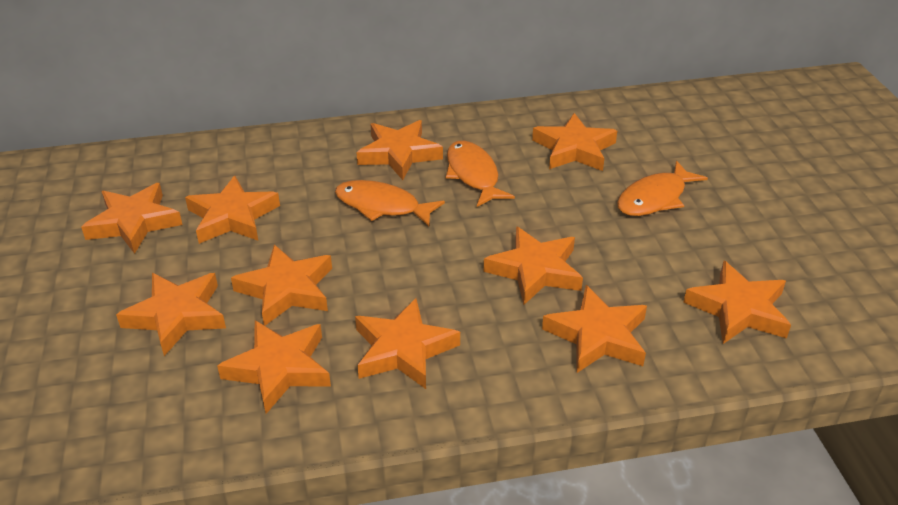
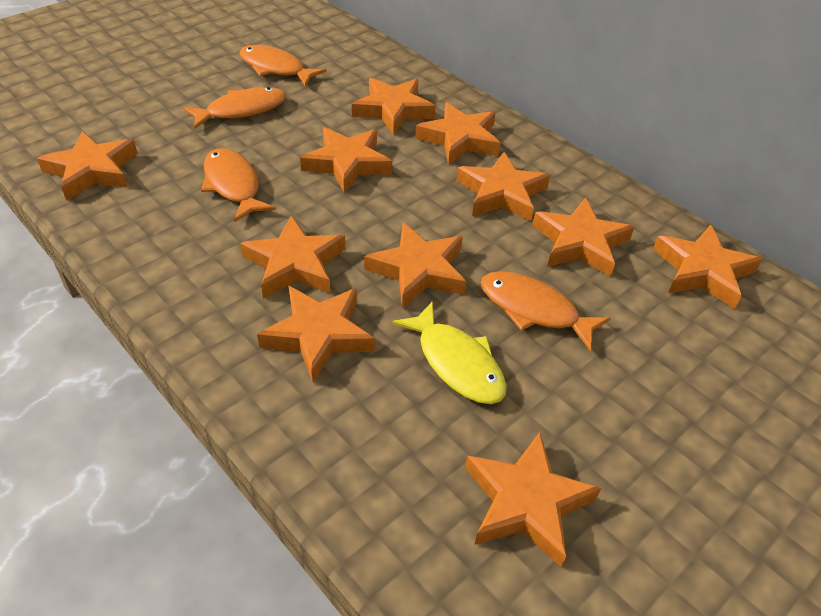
orange fish: [335,180,445,226] [446,141,515,207] [617,161,708,216] = 3 -> [183,87,286,129] [201,148,276,222] [239,45,327,86] [481,271,611,351] = 4
yellow fish: none = 0 -> [392,301,507,404] = 1

